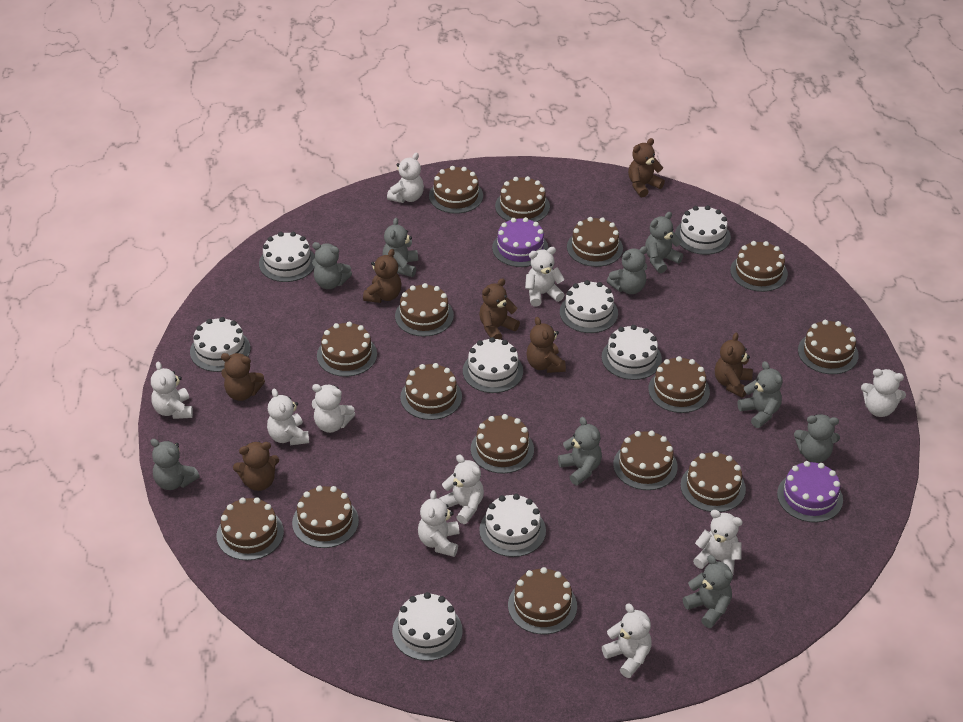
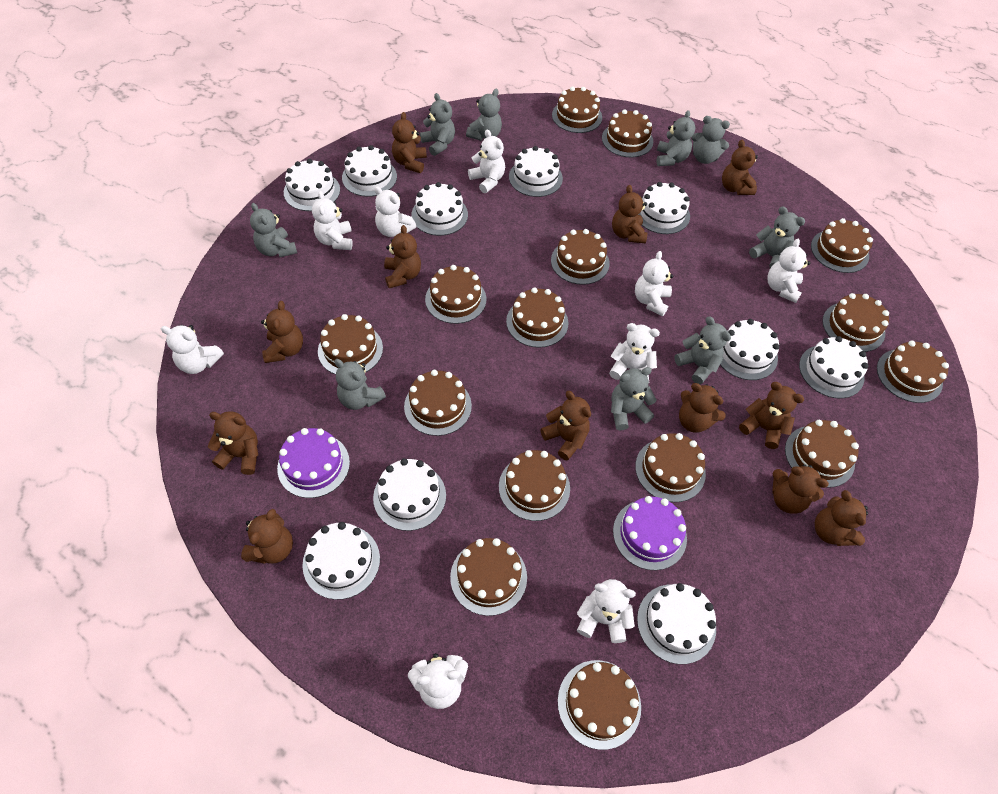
brown teddy bear: [221,353,265,401] [233,442,279,491] [363,249,401,303] [479,278,520,340] [526,317,566,373] [628,138,665,197] [715,333,753,398] = 7 -> [208,411,258,475] [241,509,293,564] [261,301,303,363] [384,225,421,288] [392,112,427,173] [540,391,591,461] [612,185,647,243] [679,383,726,433] [722,140,758,195] [739,382,804,449] [772,465,829,514] [815,490,868,546] = 12
white cake: [190,317,251,372] [259,232,315,282] [392,592,463,661] [463,337,523,393] [479,494,546,557] [560,280,618,333] [602,325,662,380] [675,205,731,255] = 8 -> [284,159,340,211] [302,522,380,600] [342,145,397,197] [373,458,446,531] [412,182,468,236] [509,146,563,197] [637,583,716,664] [638,182,690,234] [720,319,780,380] [799,336,868,399] = 10
white teddy bear: [151,362,193,419] [267,389,309,445] [312,384,355,433] [387,152,424,203] [418,490,459,557] [439,454,484,524] [525,247,565,307] [602,603,652,678] [693,510,743,574] [861,369,906,417] = 10 -> [161,325,224,374] [312,191,353,250] [374,186,416,237] [408,653,468,709] [468,130,505,193] [577,579,636,643] [609,323,660,384] [635,251,673,316] [767,238,810,303] = 9

